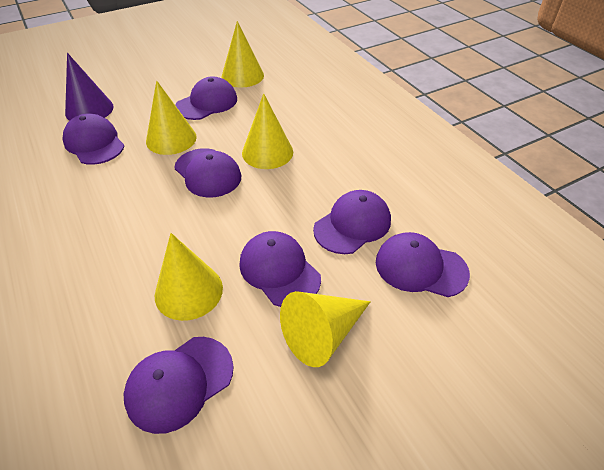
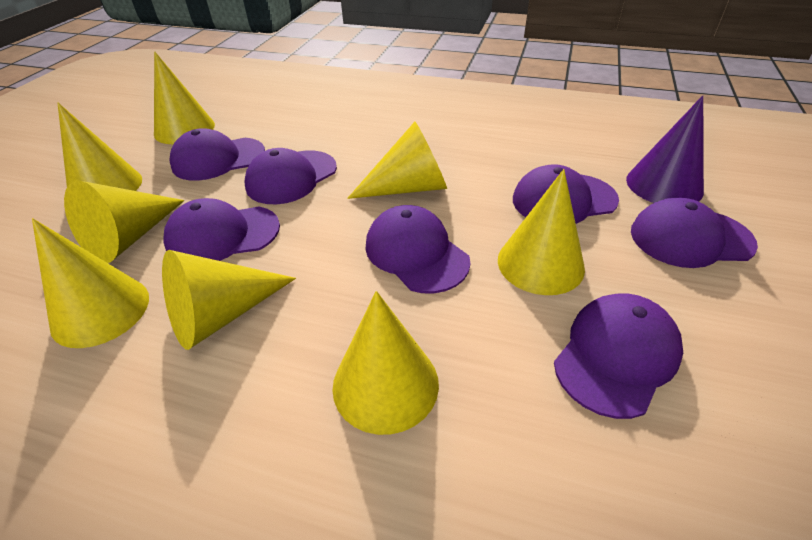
yellow cone: [146,80,197,155] [155,233,223,321] [222,21,264,88] [242,93,293,169] [280,291,371,367] = 5 -> [32,218,149,348] [58,103,142,191] [64,181,185,263] [154,51,215,144] [162,250,296,350] [332,291,439,435] [347,122,447,199] [498,169,585,295] = 8

